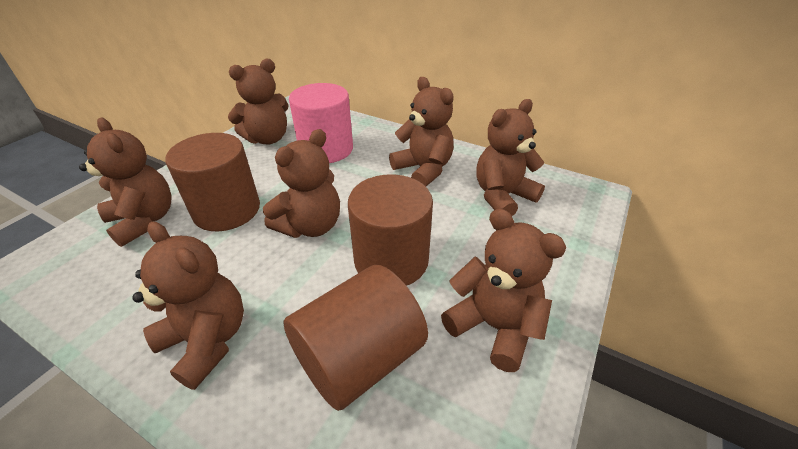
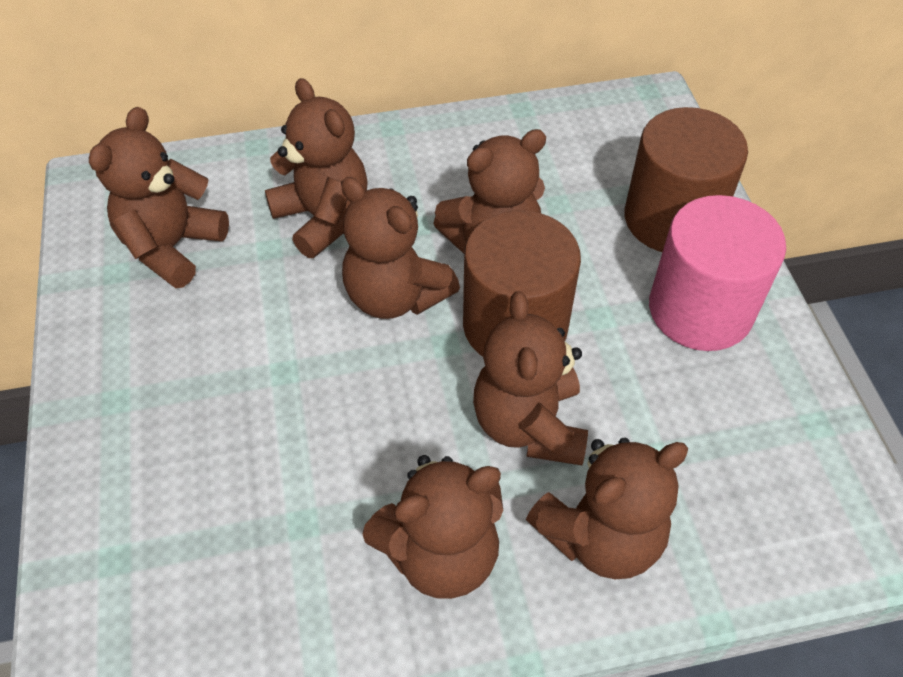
brown cylinder: [166,133,260,231] [283,265,428,411] [348,174,433,286] = 3 -> [463,210,581,357] [624,107,748,252] = 2

